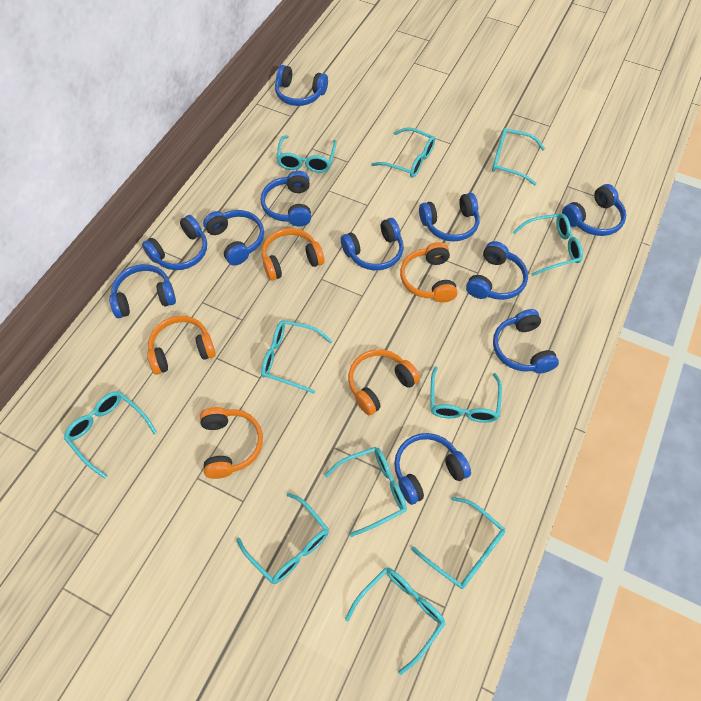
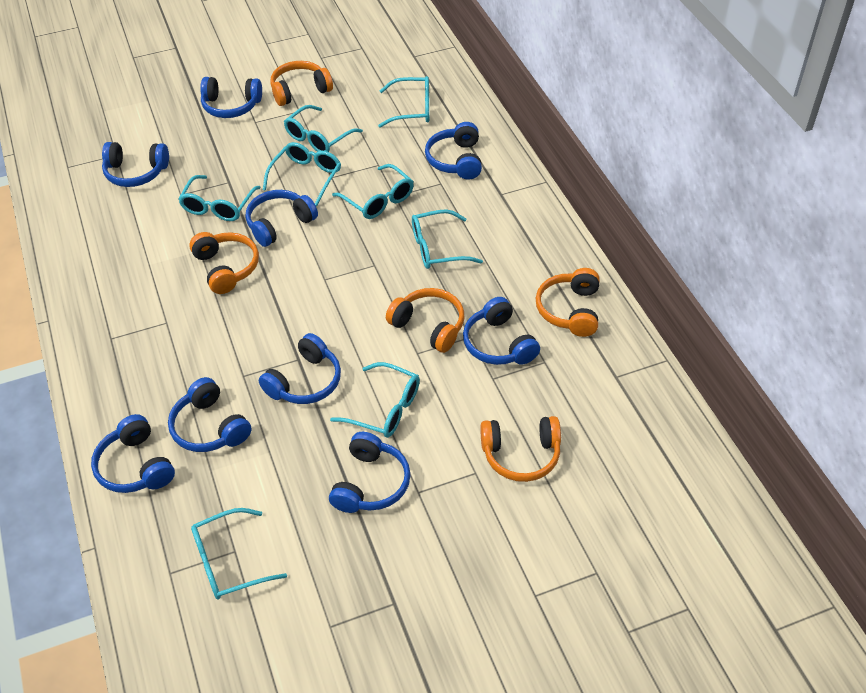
blue headphones: [109,264,176,318] [142,215,207,270] [203,210,264,266] [261,171,311,226] [275,65,328,106] [341,218,404,270] [394,433,471,505] [419,193,480,242] [466,241,528,300] [493,309,559,374] [562,184,626,236] = 11 -> [91,414,175,493] [102,142,169,187] [168,377,251,452] [200,77,262,118] [246,190,318,247] [259,333,341,404] [329,432,411,513] [425,122,482,180] [463,297,540,365] = 9
turquoise glasses: [64,391,157,479] [236,493,329,584] [261,320,332,394] [276,135,337,173] [324,447,407,537] [345,567,446,675] [372,128,435,178] [412,497,505,589] [431,366,502,423] [492,128,545,185] [513,213,583,276] = 11 -> [178,175,261,221] [191,508,287,600] [263,142,341,206] [284,105,363,152] [330,362,420,438] [332,164,414,219] [378,76,429,128] [412,209,483,269] = 8

